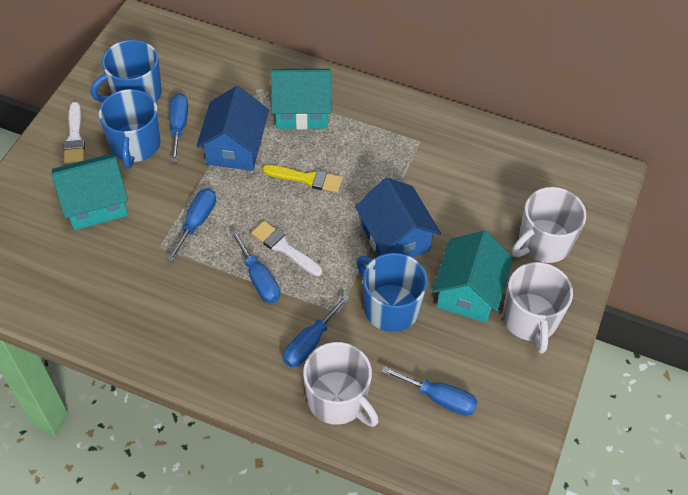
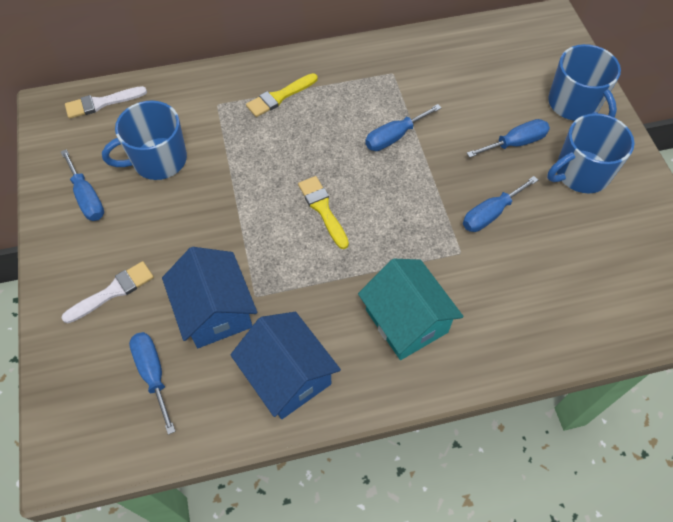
turquoise house: [51,153,128,230] [271,69,331,130] [432,231,513,323] = 3 -> [358,259,464,360] = 1
white mug: [303,342,379,427] [503,262,573,354] [512,187,586,263] = 3 -> none = 0
yellow brush: [262,165,343,193] = 1 -> [246,73,318,117] [298,176,349,249] = 2

